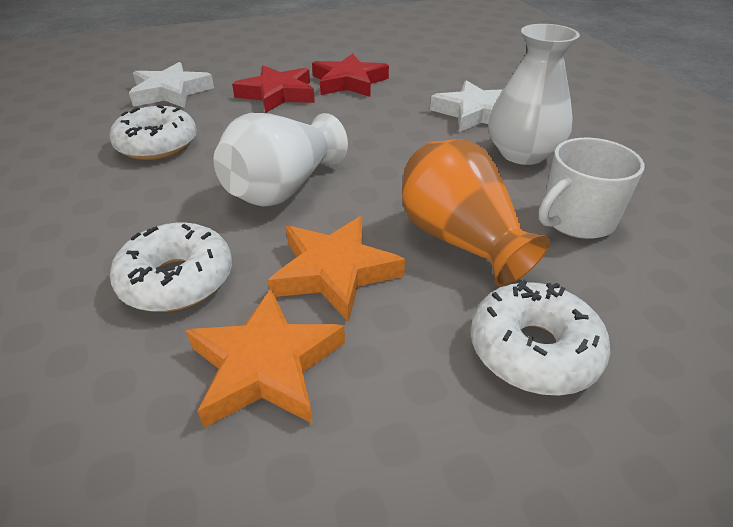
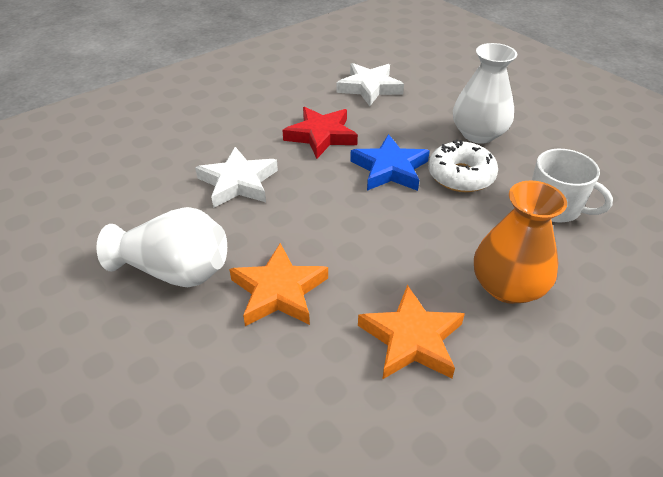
blue star: none = 0 -> [350,134,430,191] = 1
red star: [232,65,315,113] [312,53,389,97] = 2 -> [282,107,358,159] = 1
white donut: [110,105,197,160] [110,223,232,312] [471,280,611,396] = 3 -> [428,139,498,192] = 1

